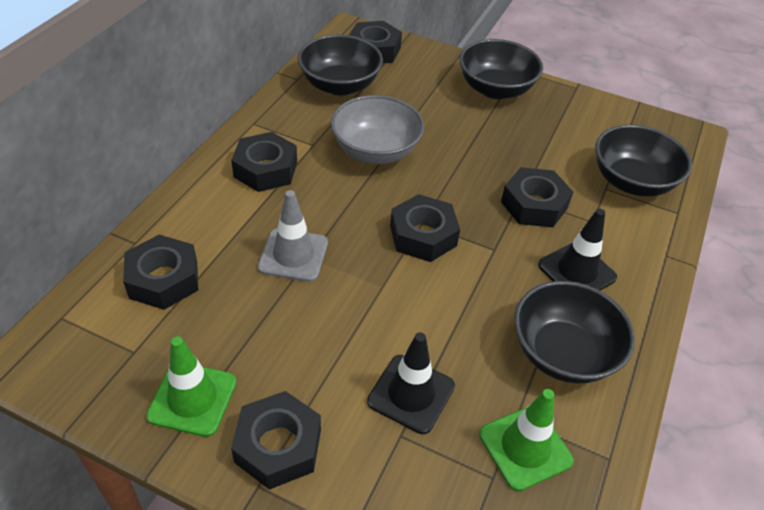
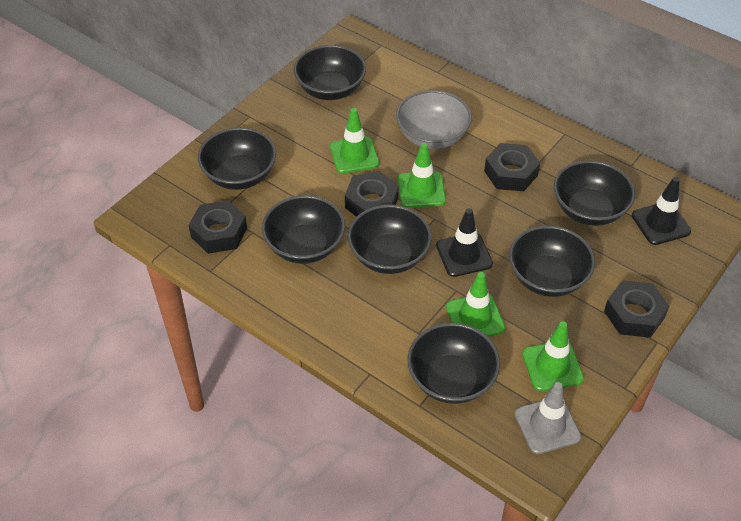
black bowl: [298,34,383,95] [459,39,543,99] [514,281,635,383] [595,125,692,197] = 4 -> [198,127,276,190] [262,195,345,264] [294,45,366,100] [348,205,432,274] [407,323,500,404] [509,226,595,297] [554,160,635,226] = 7
black nut: [123,235,198,310] [231,132,297,192] [231,391,321,490] [349,21,402,63] [390,194,460,262] [501,167,573,227] = 6 -> [188,200,247,254] [345,171,399,217] [484,143,540,191] [604,280,669,338] = 4
green traffic cone: [146,336,237,437] [479,389,574,491] = 2 -> [330,108,379,173] [398,143,446,208] [446,272,505,337] [522,321,584,391] = 4

